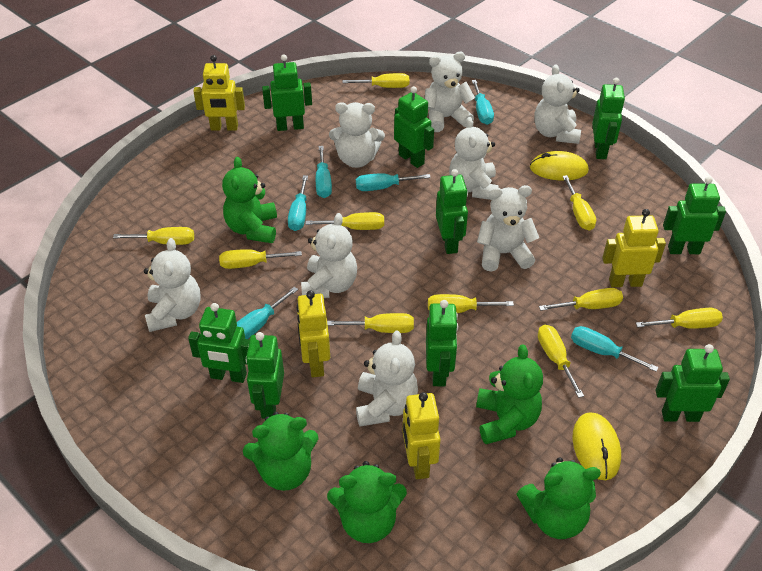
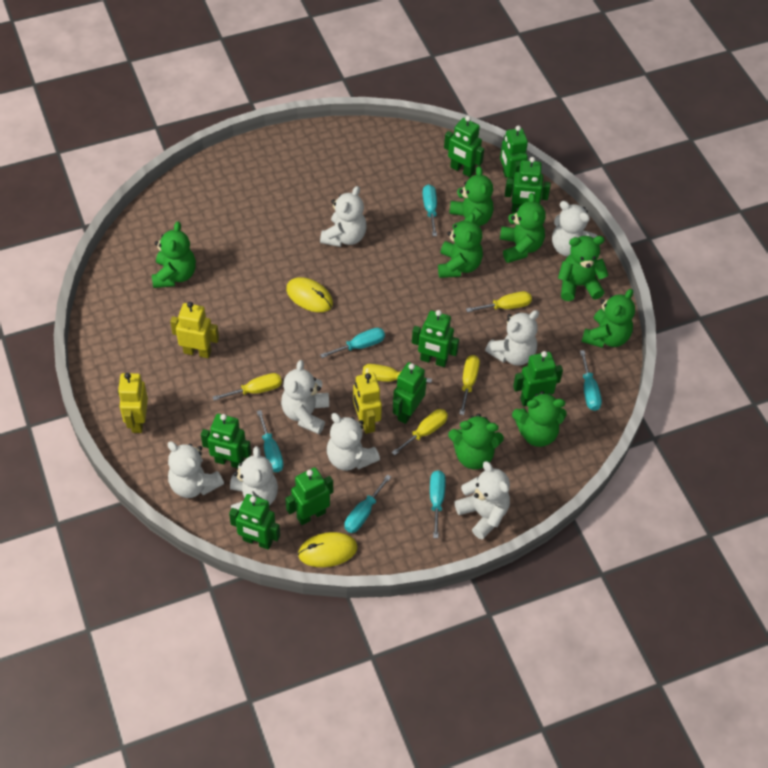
green teddy bear: [222,157,277,243] [243,412,319,491] [327,461,407,543] [476,344,543,444] [517,457,601,539] = 5 -> [152,221,196,288] [438,213,483,278] [448,414,504,469] [449,166,494,230] [500,193,546,263] [512,391,566,447] [558,236,609,301] [582,289,635,348] = 8
yellow robot: [193,55,245,131] [296,290,330,377] [403,392,441,479] [602,209,666,287] = 4 -> [118,373,148,433] [170,302,219,358] [353,373,382,434] = 3
yellow screwdriver: [113,227,194,245] [219,249,302,269] [305,212,384,230] [327,313,414,333] [342,73,409,88] [428,294,514,313] [538,325,584,398] [539,288,623,311] [562,175,596,231] [636,308,723,329] = 10 -> [213,373,282,401] [362,364,432,383] [391,409,448,456] [459,355,480,415] [466,291,532,312] = 5

